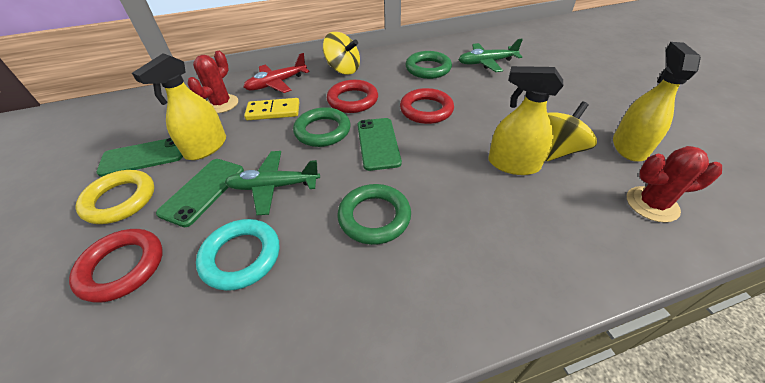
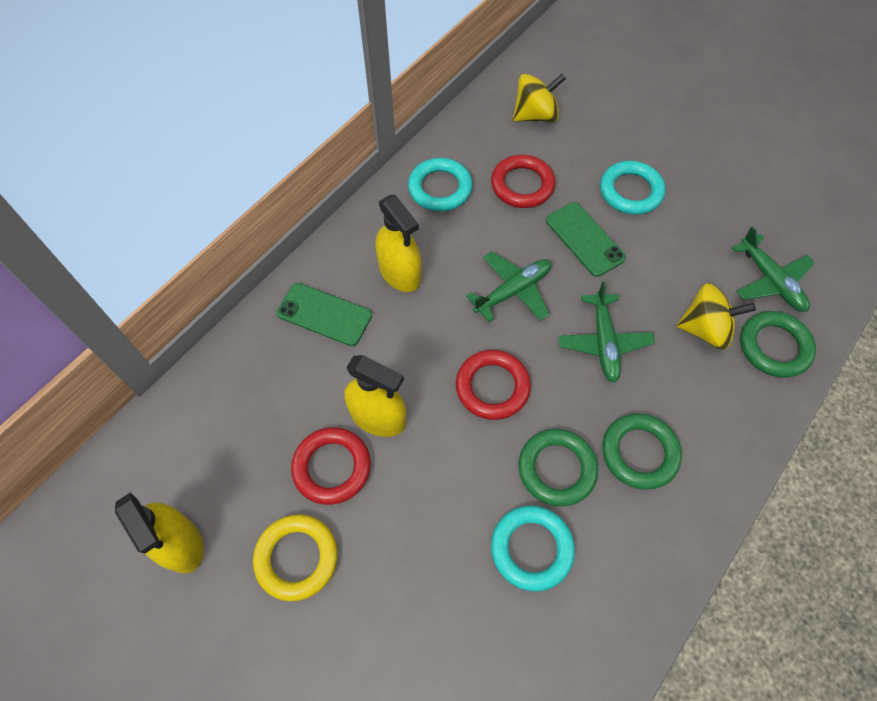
green phone: [96,138,183,177] [156,159,244,227] [357,118,402,171] = 3 -> [277,283,372,346] [546,202,626,277] = 2
green plane: [225,151,320,215] [458,39,523,72] = 2 -> [466,252,552,322] [558,281,655,383] [732,226,815,312] = 3
red cactus: [187,51,238,113] [627,146,722,222] = 2 -> none = 0
red plane: [243,53,309,93] = 1 -> none = 0
turquoise ring: [196,219,279,291] = 1 -> [408,158,472,212] [491,506,575,592] [600,161,665,215] = 3
yellow domino: [244,98,300,120] = 1 -> none = 0

